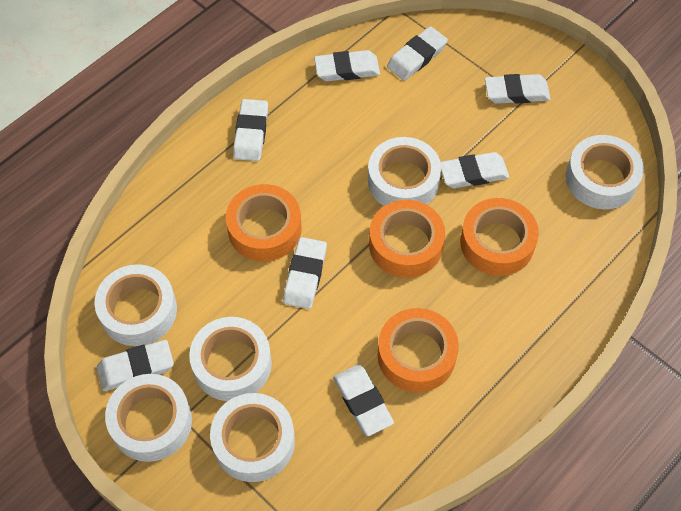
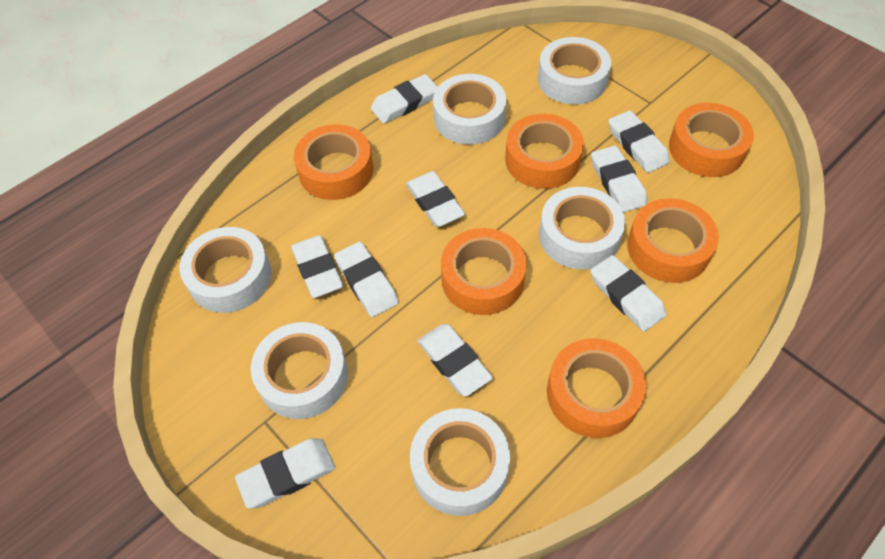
orange tape: [226,184,301,261] [369,200,445,278] [378,308,459,392] [460,198,539,276] = 4 -> [294,124,373,200] [441,228,527,315] [505,114,584,189] [547,338,646,438] [627,198,719,283] [669,103,754,177] = 6
white eraser: [97,340,174,391] [233,99,268,161] [283,237,327,309] [314,50,380,81] [333,364,394,436] [387,26,448,81] [441,152,509,188] [485,74,550,104] = 8 -> [235,438,335,509] [291,235,343,298] [334,242,399,317] [371,74,438,124] [406,171,465,227] [418,324,493,397] [591,146,648,213] [591,255,666,332] [609,110,670,173] = 9

